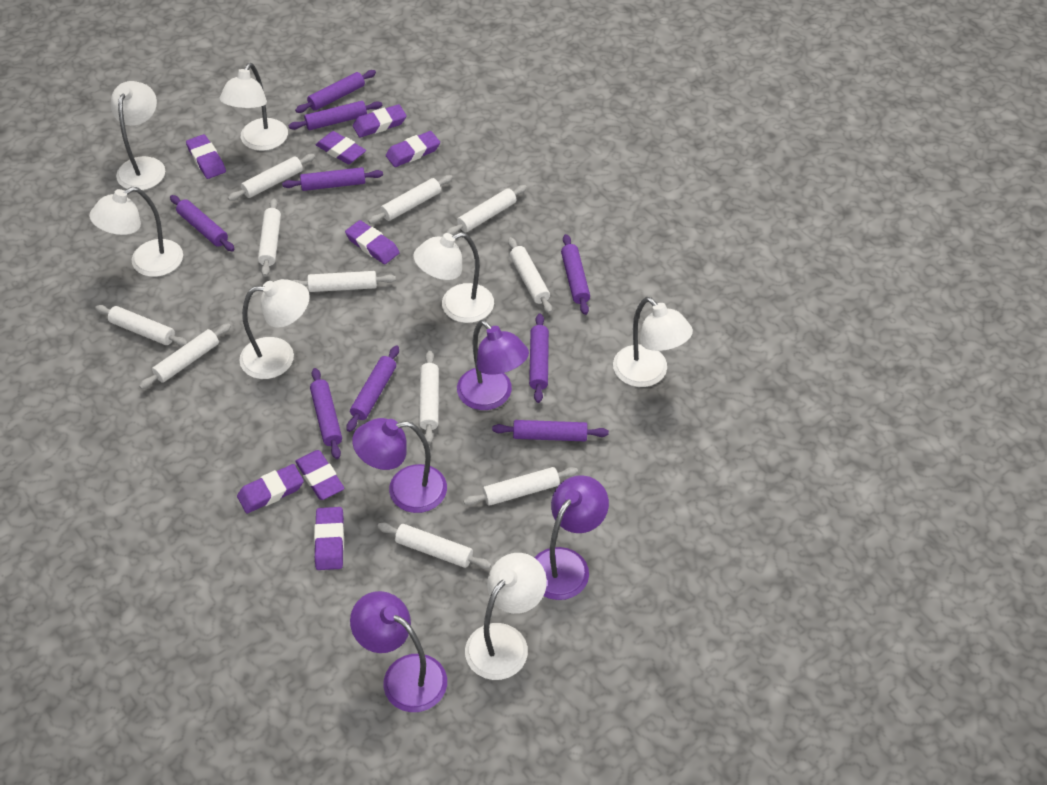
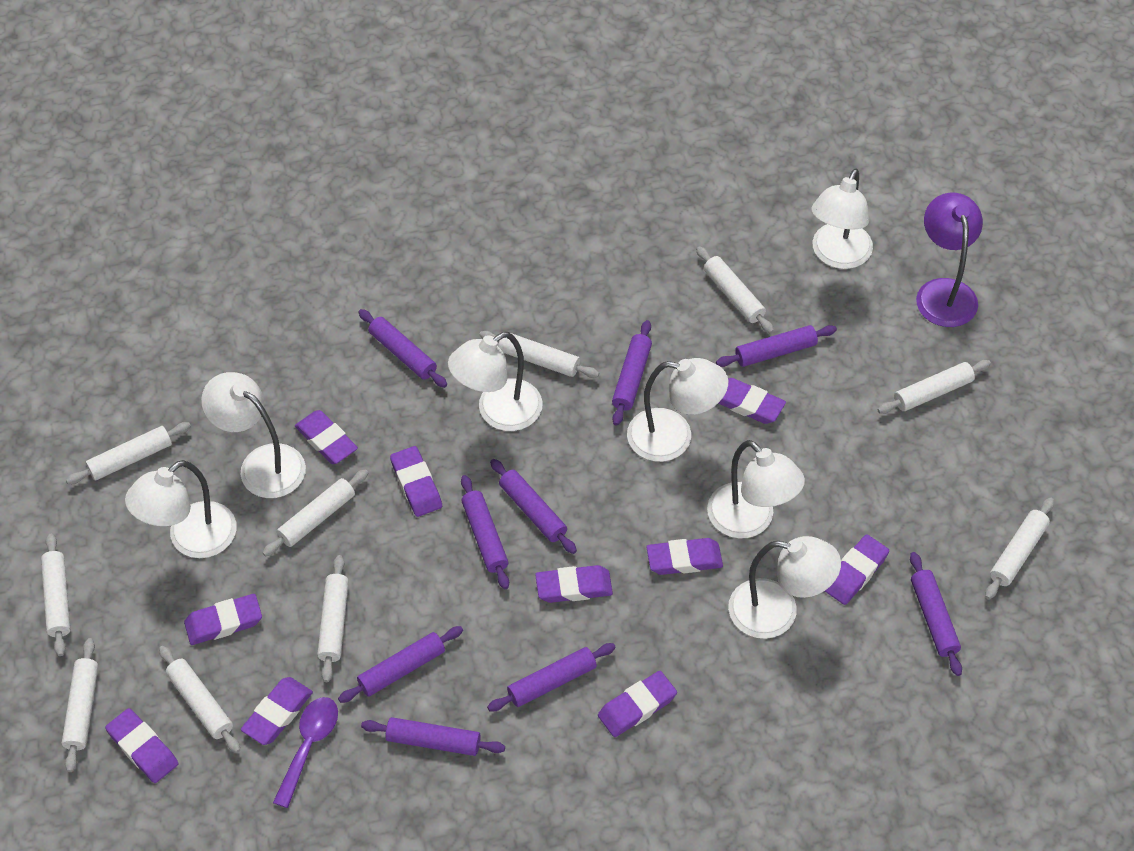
purple eraser: [186,134,226,179] [237,464,304,513] [295,450,344,500] [314,507,344,570] [316,131,366,164] [345,220,400,264] [353,104,407,137] [386,131,440,167] = 8 -> [105,708,179,783] [184,594,262,645] [241,677,313,745] [295,410,358,464] [390,446,442,517] [535,565,613,603] [598,671,677,737] [646,538,723,575] [718,378,786,424] [825,534,889,605] = 10
purple lamp: [350,591,447,712] [352,418,447,513] [457,320,529,410] [534,475,609,600] = 4 -> [916,193,983,327] = 1
purple spoon: none = 0 -> [273,697,338,808] = 1
white rolling pin: [95,305,188,347] [139,323,231,389] [228,154,315,201] [258,198,281,277] [292,271,396,292] [368,175,452,224] [377,523,491,569] [419,351,439,444] [446,185,527,235] [464,467,578,506] [508,237,552,313] = 11 -> [41,534,70,656] [62,638,98,772] [66,422,191,484] [159,646,240,753] [262,469,368,557] [317,555,349,682] [479,331,599,378] [696,246,774,334] [877,360,991,414] [985,498,1054,599] = 10

